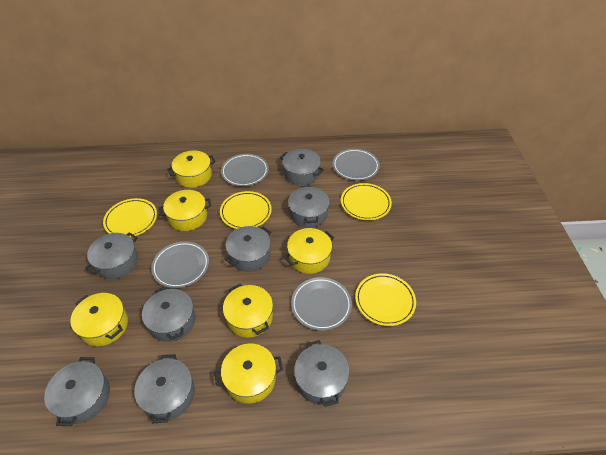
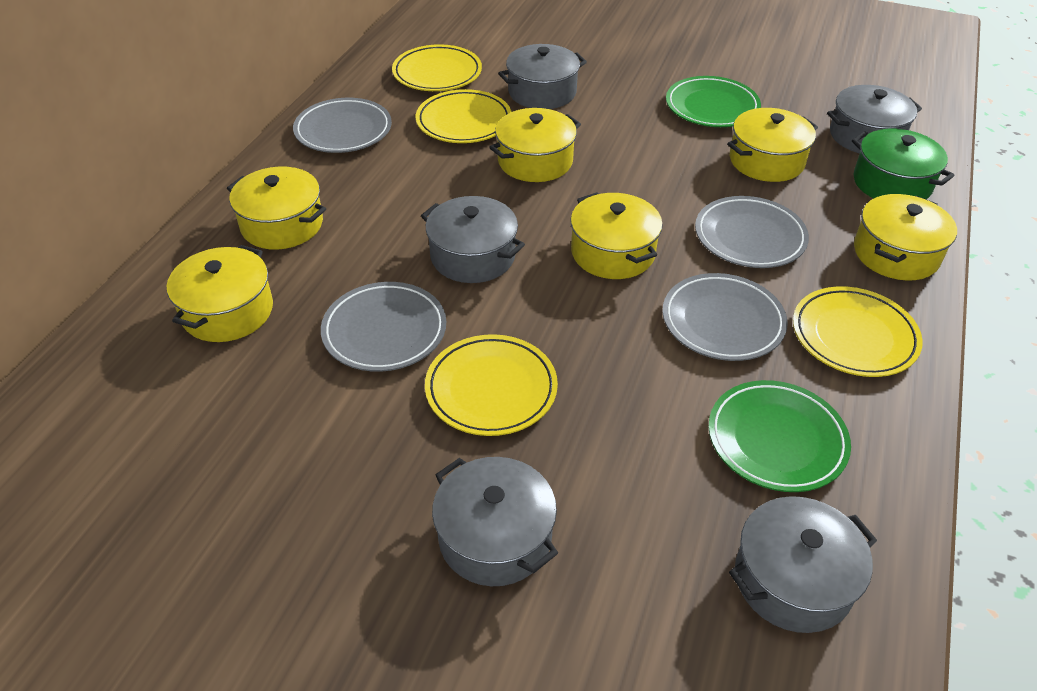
green plate: none = 0 -> [666,76,761,127] [708,380,851,492] = 2
green pot: none = 0 -> [852,128,955,200] = 1
grey pot: [44,357,110,426] [85,232,138,279] [134,354,195,424] [142,286,195,342] [225,226,271,272] [280,149,324,186] [288,185,330,228] [294,340,350,407] = 8 -> [421,196,525,283] [432,457,558,586] [498,44,587,109] [729,496,877,633] [827,85,922,153] = 5

